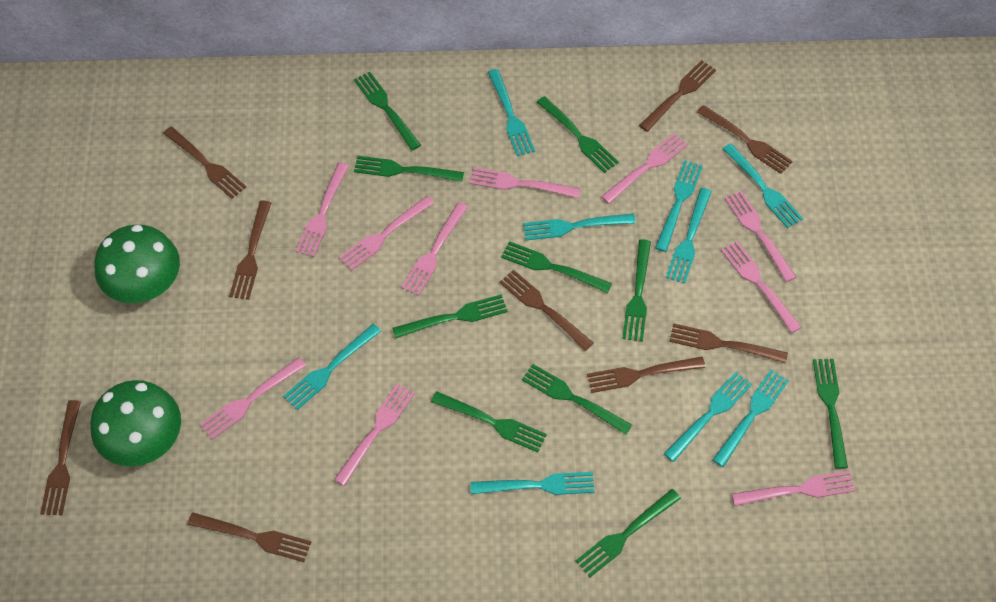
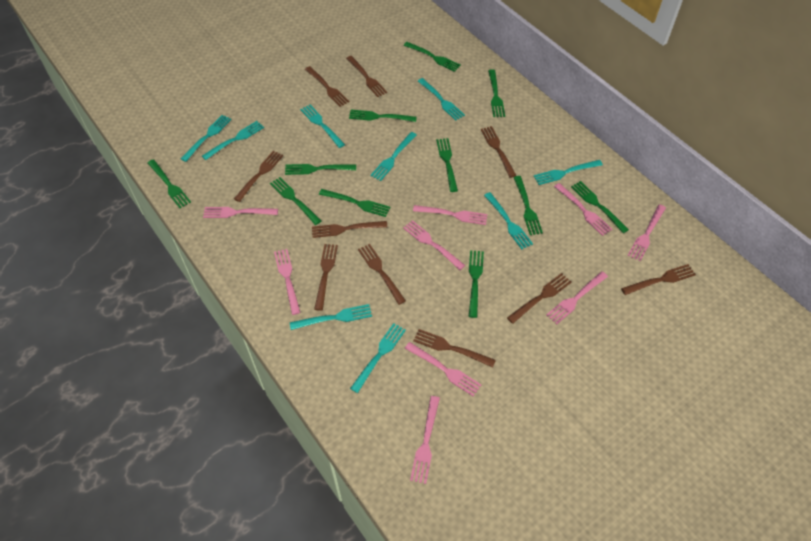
brown fork: [40,400,81,515] [163,127,246,199] [188,512,311,562] [229,201,271,300] [499,270,593,351] [587,357,706,393] [639,60,716,132] [669,323,788,364] [697,105,793,174] = 9 -> [234,151,283,202] [305,66,349,107] [312,221,387,238] [314,244,338,311] [346,56,387,97] [358,244,406,305] [413,329,496,367] [481,126,517,178] [507,273,571,324] [621,264,696,295] = 10
green fork: [354,72,421,150] [354,156,464,182] [392,294,508,338] [431,391,547,452] [501,241,612,293] [522,364,632,435] [537,96,619,173] [576,489,681,577] [622,239,651,342] [813,359,848,469] = 10 -> [148,159,191,208] [270,177,321,225] [285,164,356,175] [319,189,390,217] [349,110,417,122] [404,42,461,72] [436,138,458,192] [469,250,484,318] [488,69,505,117] [514,176,543,235] [571,181,629,233] = 11
green mushroom: [90,380,181,467] [94,224,180,303] = 2 -> none = 0
pink fork: [200,357,306,440] [296,162,349,257] [334,383,415,486] [339,196,434,271] [401,202,468,296] [470,167,580,198] [601,133,688,204] [721,241,802,333] [724,191,796,282] [732,471,856,506] = 10 -> [203,207,278,218] [274,249,301,315] [403,220,465,270] [405,342,481,396] [410,396,440,484] [413,205,488,225] [546,271,608,324] [554,183,612,236] [628,204,666,261] = 9

